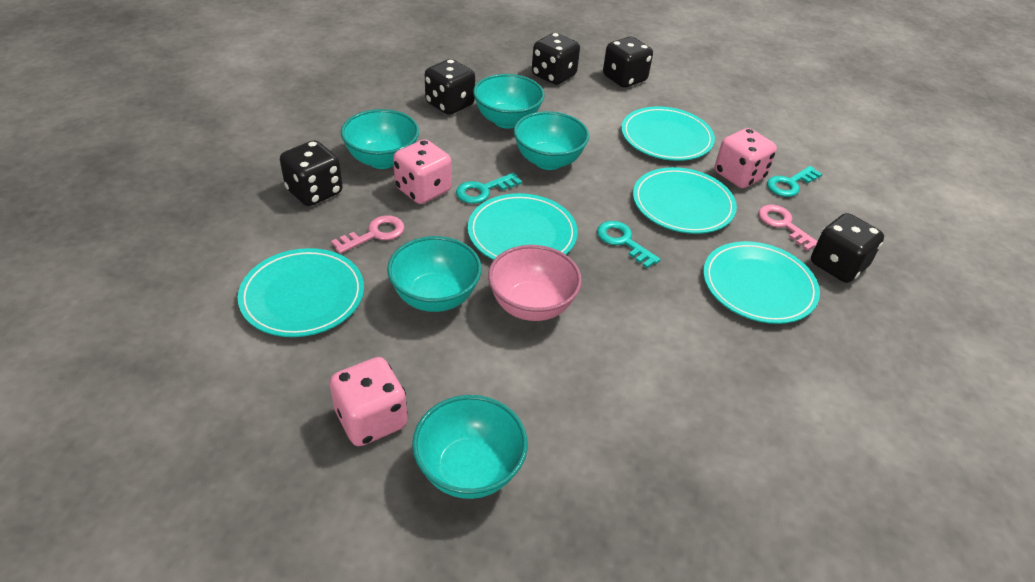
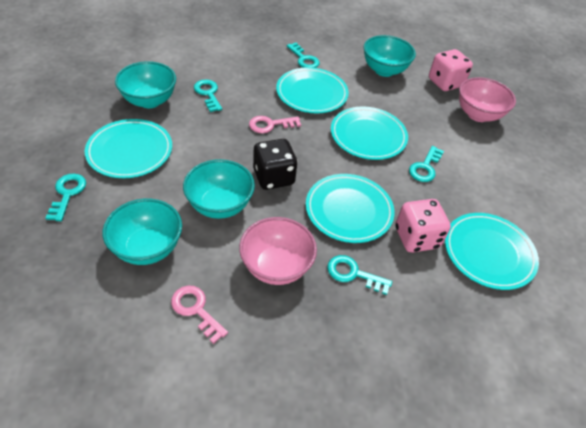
black dice: [280,140,343,206] [425,59,475,115] [532,33,580,85] [603,37,653,88] [811,213,884,283] = 5 -> [253,139,298,190] = 1
pink bowl: [488,245,582,321] = 1 -> [239,217,317,285] [459,77,516,122] = 2
pink dice: [330,357,407,446] [393,139,452,204] [715,128,777,188] = 3 -> [396,199,451,253] [429,49,473,91] = 2
turquoise bowl: [341,109,419,169] [387,236,482,312] [412,395,528,499] [473,74,545,129] [514,111,589,170] = 5 -> [102,198,182,265] [115,61,176,108] [183,159,255,219] [364,35,416,77] = 4
turquoise key: [456,173,522,204] [597,221,660,268] [767,166,822,197] = 3 -> [46,174,86,221] [194,79,222,112] [287,43,320,68] [327,255,392,295] [409,146,444,182] = 5

